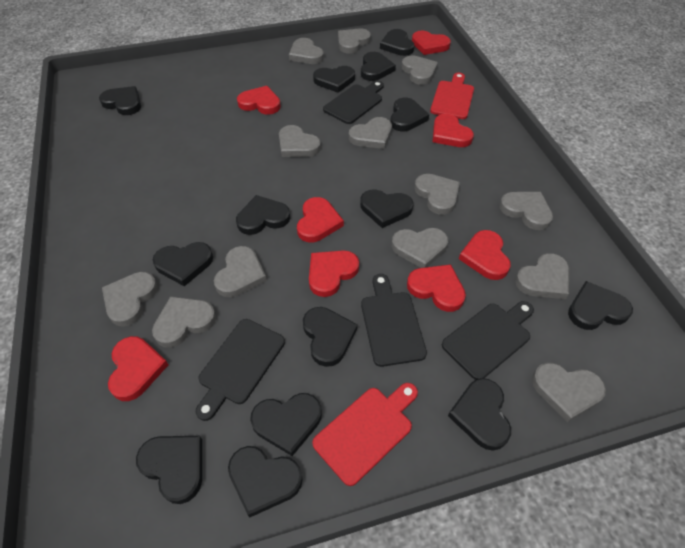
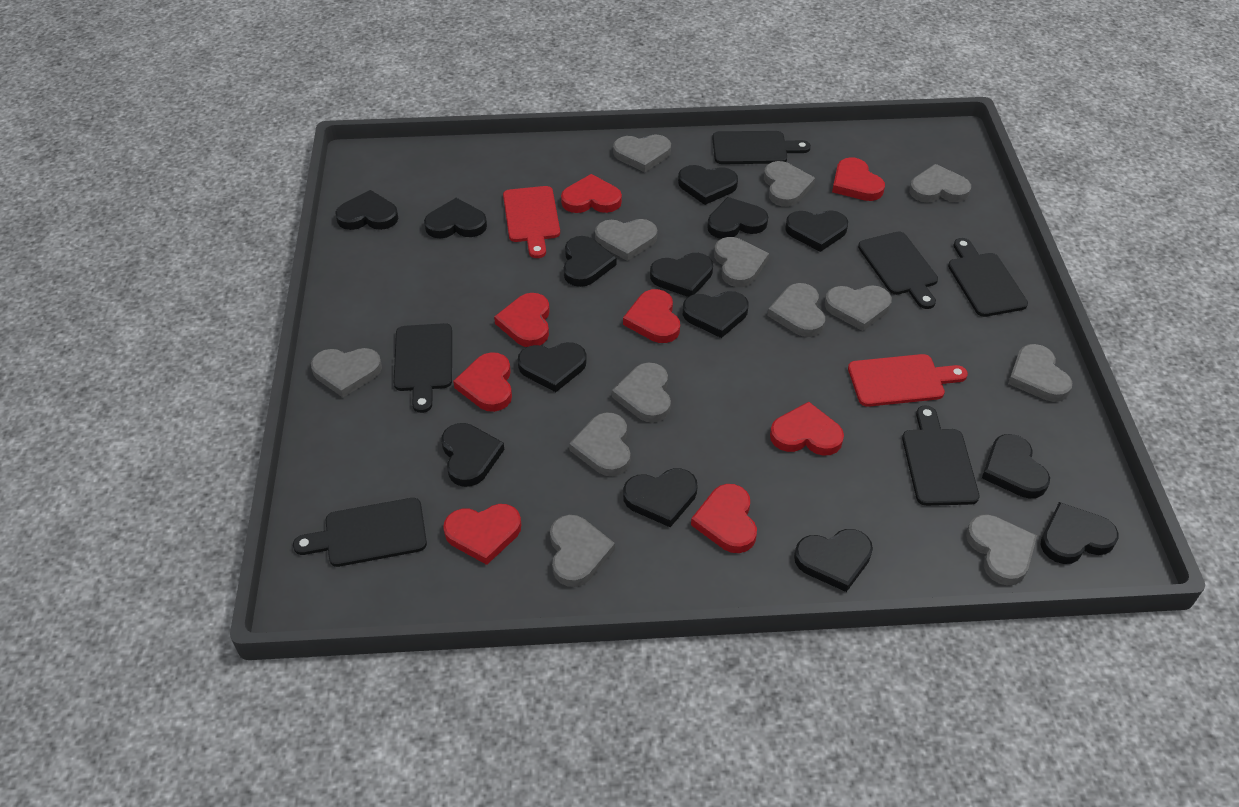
black cutting board: [196,319,285,421] [323,81,384,124] [361,274,427,367] [442,301,534,380] = 4 -> [293,498,427,567] [394,323,452,413] [712,131,811,164] [858,231,938,309] [902,405,980,506] [948,238,1028,317] = 6

